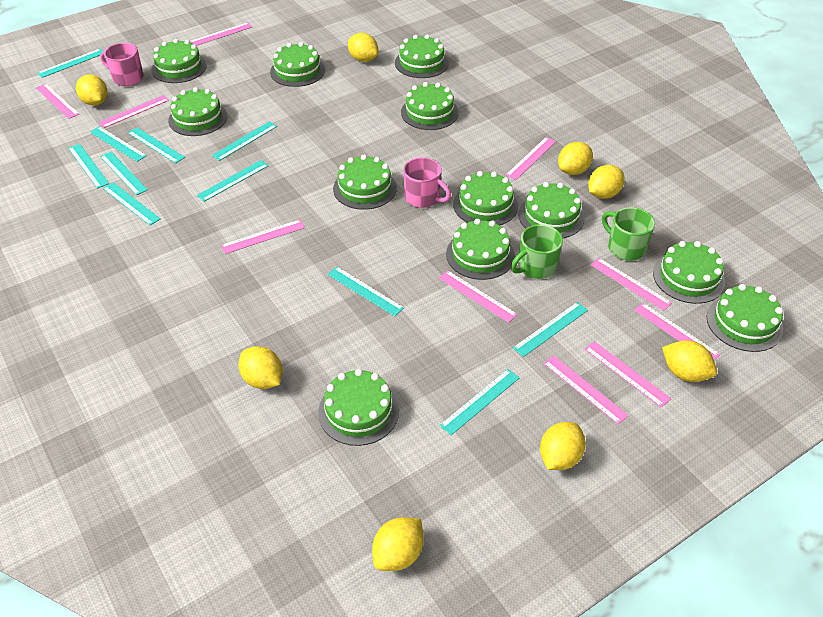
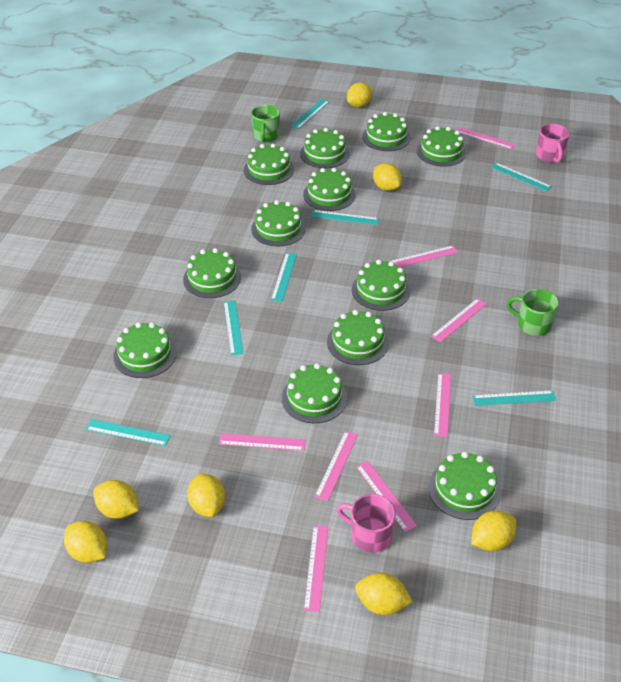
pink ruler: [36,83,79,119] [98,95,169,128] [190,22,252,46] [221,220,305,254] [439,270,518,323] [505,137,556,180] [543,355,629,424] [584,341,671,408] [590,258,672,311] [634,302,720,360] = 10 -> [219,433,306,451] [304,526,328,612] [315,431,358,501] [356,461,417,532] [389,246,458,267] [431,298,487,343] [434,373,451,437] [456,127,515,149] = 8
turquoise ruler: [38,49,102,78] [68,144,109,189] [90,126,147,162] [100,152,148,195] [103,182,161,225] [128,127,185,163] [197,160,269,202] [212,121,277,161] [327,267,404,317] [439,369,519,435] [513,302,588,357] = 11 -> [86,419,171,446] [224,300,244,355] [271,253,297,302] [291,99,330,129] [311,210,379,225] [472,390,556,406] [491,163,552,192] = 7
yellow lemon: [76,74,108,105] [239,346,282,389] [348,33,378,62] [372,517,424,571] [540,422,586,470] [558,142,593,175] [588,165,625,199] [662,340,717,382] = 8 -> [64,521,107,563] [94,480,139,519] [187,473,225,517] [347,82,372,107] [355,573,413,615] [373,163,402,191] [471,511,516,551] = 7

